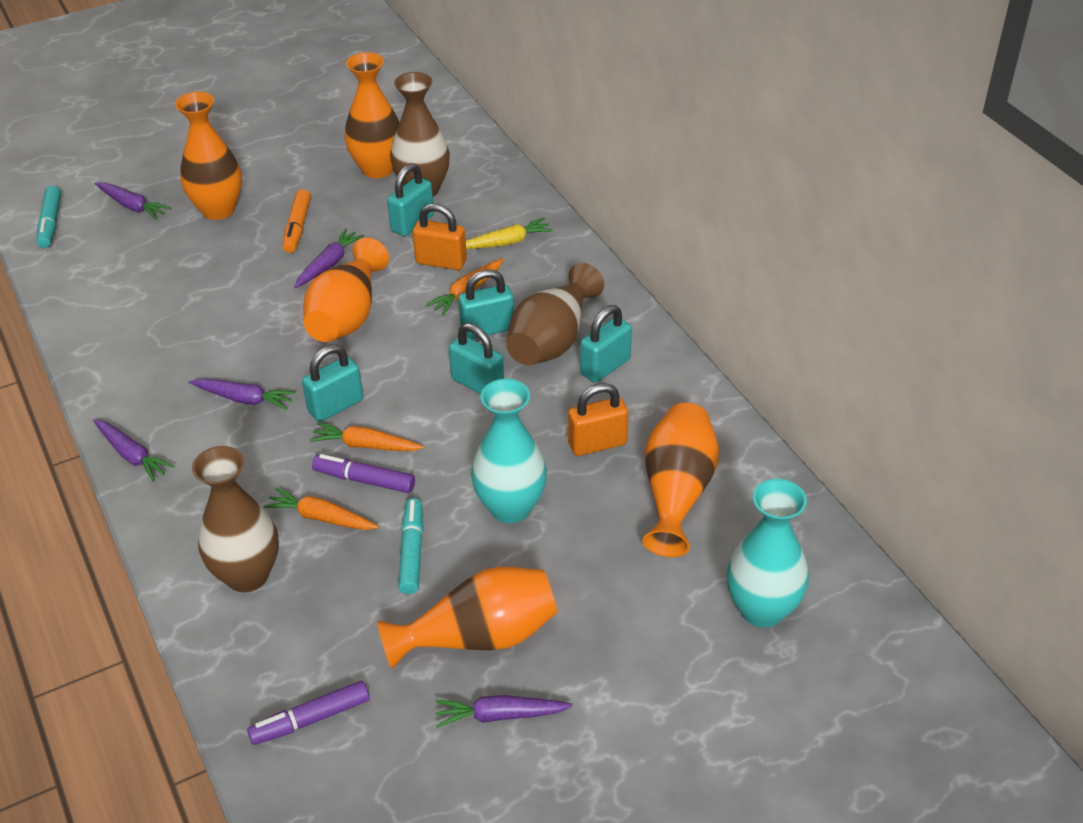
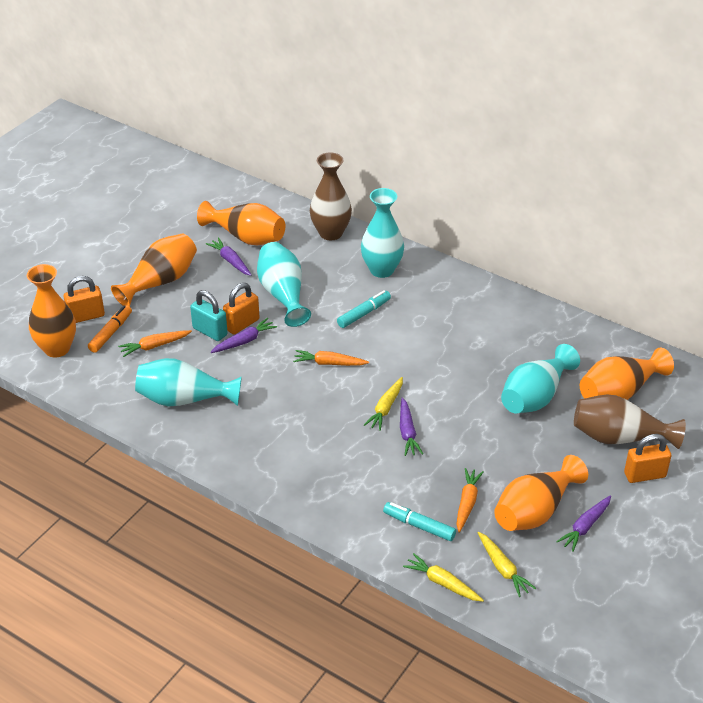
brown vase: [192,446,279,592] [390,72,450,197] [506,263,604,365] = 3 -> [310,152,352,240] [574,394,686,449] = 2
orange padlock: [412,203,467,270] [568,383,628,456] = 2 -> [63,276,105,323] [223,283,260,335] [624,434,672,483] = 3
purple carrot: [93,419,175,482] [95,182,171,220] [189,379,296,410] [294,228,364,288] [435,695,573,727] = 5 -> [206,238,251,276] [211,318,277,353] [400,398,423,456] [556,496,611,552] = 4
purple marker: [247,681,370,745] [312,454,415,493] = 2 -> none = 0
turquoise padlock: [302,345,363,422] [387,163,434,236] [449,323,504,394] [458,269,514,339] [580,305,632,383] = 5 -> [190,290,228,341] = 1
turquoise vase: [471,379,547,523] [727,479,809,628] = 2 -> [135,358,242,406] [257,242,311,327] [361,188,404,278] [501,344,580,414] = 4
yellow carrot: [466,218,553,249] = 1 -> [364,377,403,431] [403,553,484,602] [478,532,536,597] = 3

